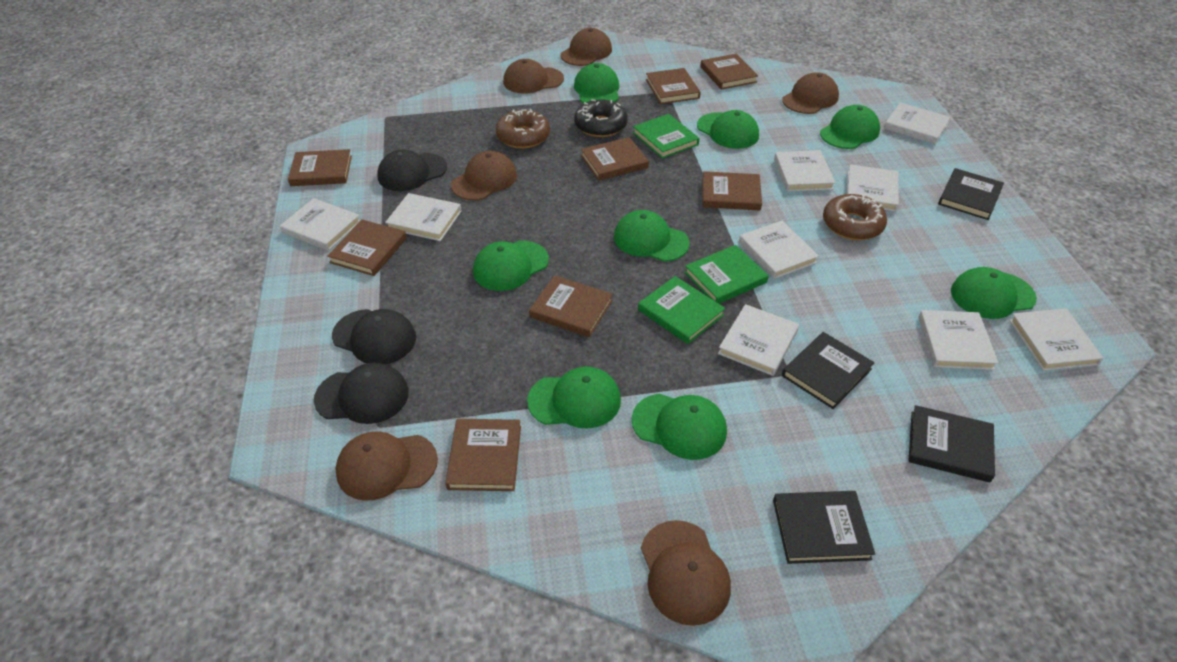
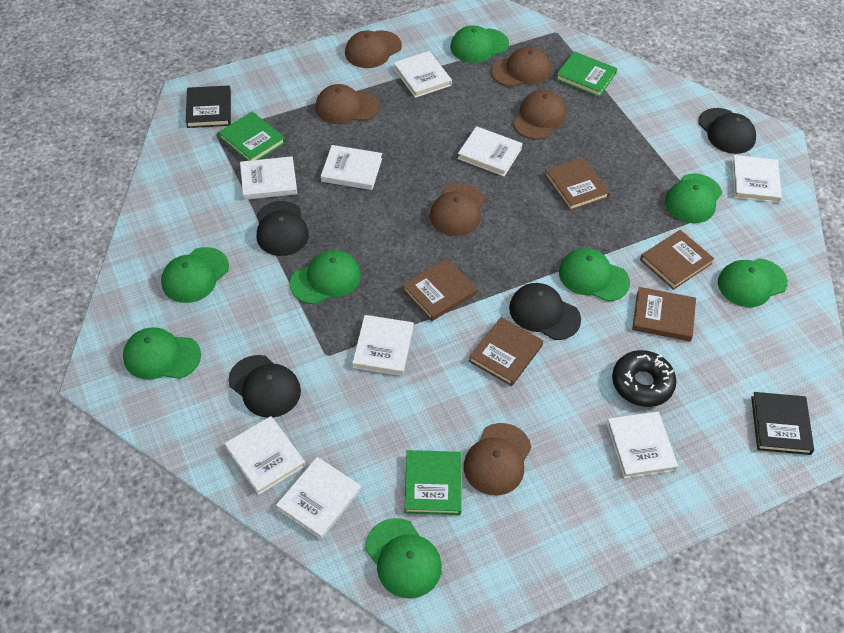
black book: [773,491,875,564] [782,332,875,409] [908,405,995,482] [938,168,1004,220] = 4 -> [186,86,231,128] [751,392,814,455] = 2
black cap: [314,363,409,424] [332,309,416,364] [377,150,447,191] = 3 -> [228,355,301,417] [257,201,309,256] [509,283,581,340] [698,108,756,154] = 4
brown book: [288,149,352,186] [327,219,407,276] [445,419,521,491] [529,275,613,337] [581,137,649,181] [646,68,701,104] [700,54,758,90] [703,171,762,211] = 8 -> [402,258,477,321] [469,317,543,386] [545,157,610,211] [632,287,696,341] [640,230,714,290] = 5
brown donut: [496,109,550,148] [823,194,887,240] = 2 -> none = 0

